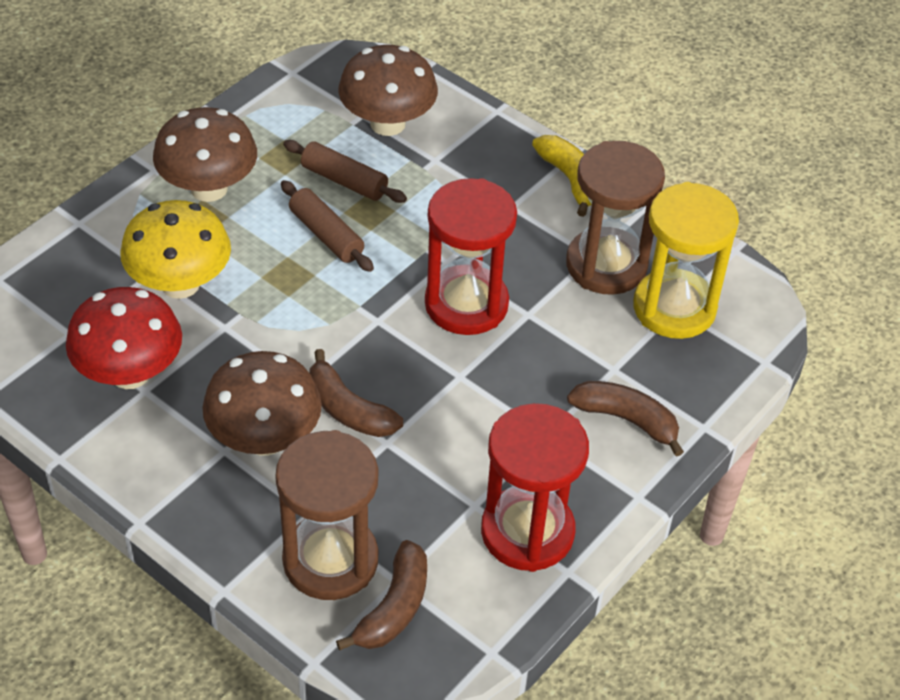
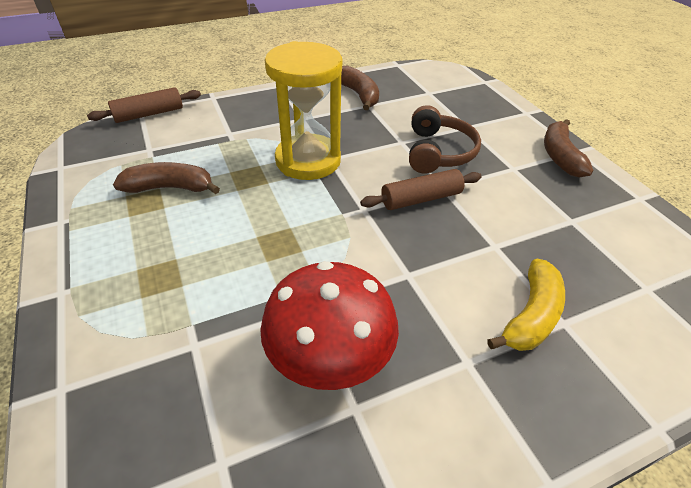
brown headphones: none = 0 -> [409,105,481,173] = 1
brown hourglass: [275,430,378,600] [566,141,665,295] = 2 -> none = 0
brown mushroom: [153,107,257,202] [202,351,322,456] [338,45,438,136] = 3 -> none = 0
red hourglass: [425,178,517,335] [481,403,589,572] = 2 -> none = 0
yellow mushroom: [120,200,231,299] = 1 -> none = 0

